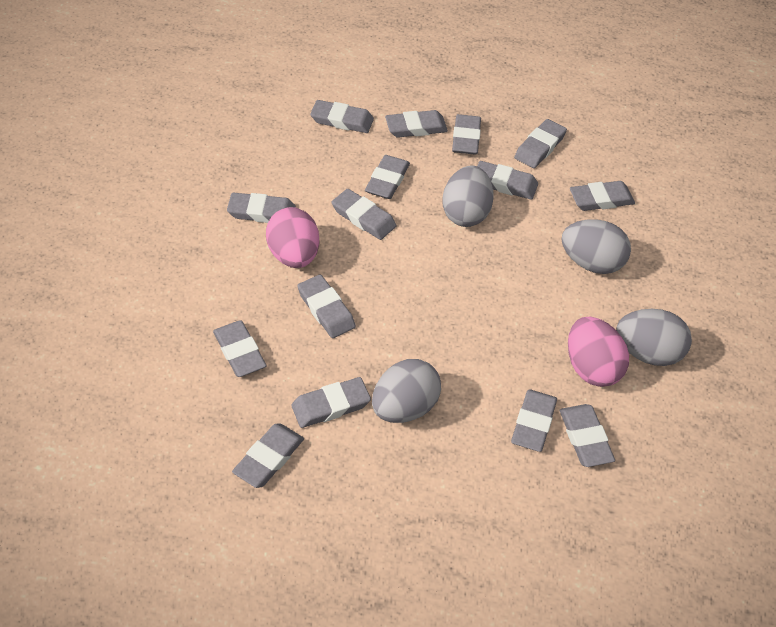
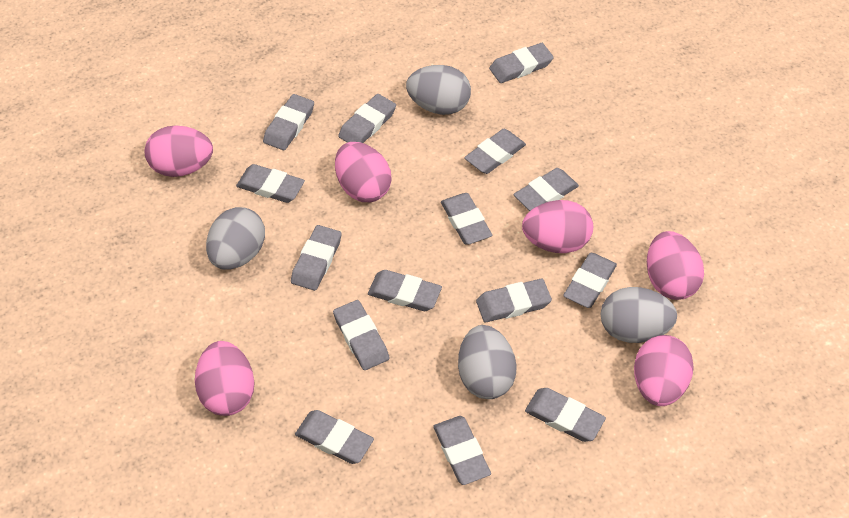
pink egg: [266,207,320,268] [568,317,629,387] = 2 -> [144,125,213,177] [195,341,255,416] [335,142,391,202] [522,200,593,253] [634,335,694,406] [647,231,704,300] = 6

